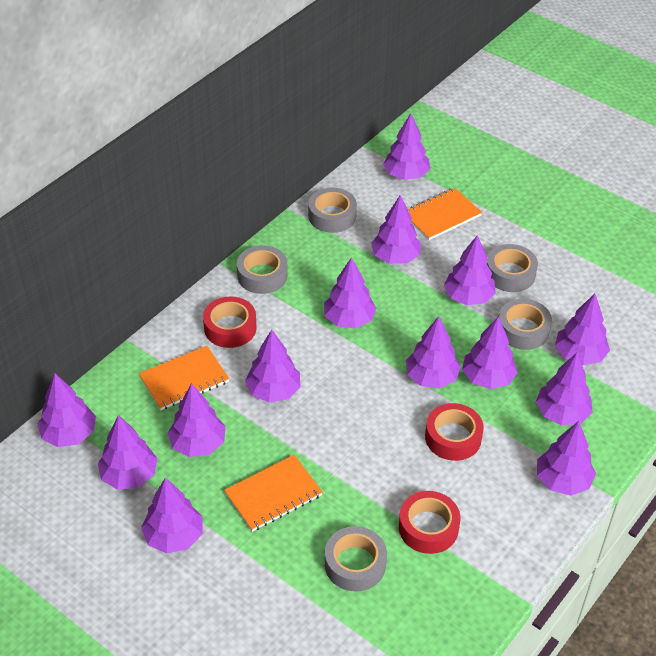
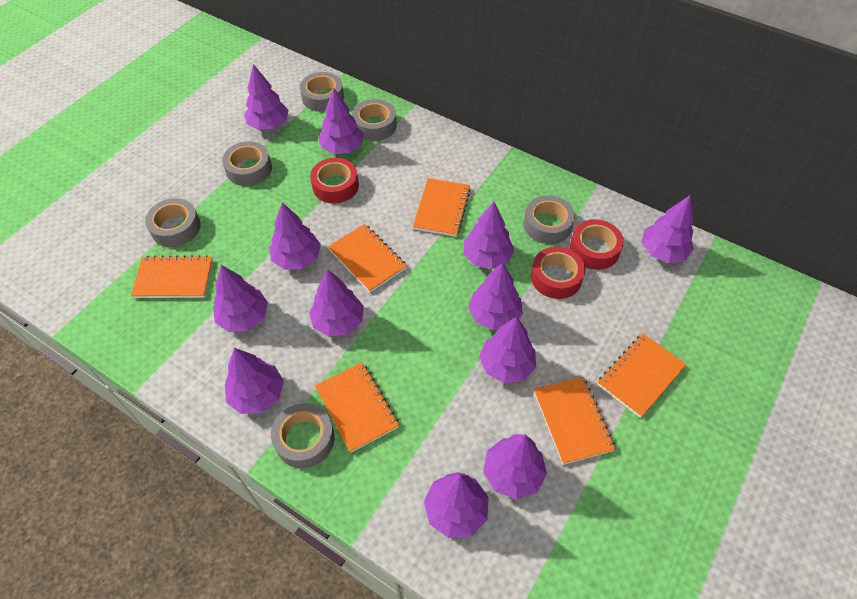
grey tape: [237,245,288,294] [308,188,357,233] [325,526,387,591] [487,244,538,292] [499,299,552,350] = 5 -> [145,198,201,247] [222,141,272,186] [271,403,334,468] [300,72,344,112] [352,99,397,141] [524,196,575,244] = 6
orange notebook: [139,346,229,410] [224,455,323,532] [408,188,482,240] = 3 -> [131,255,213,298] [315,362,399,453] [328,224,407,292] [413,178,471,237] [534,377,616,465] [597,334,687,418] = 6
purple tree: [38,374,96,447] [98,415,158,489] [141,478,202,553] [168,383,226,457] [245,330,301,402] [324,257,377,328] [371,195,421,264] [383,113,430,180] [406,316,461,388] [444,235,496,305] [462,317,518,389] [536,353,593,425] [537,421,596,496] [555,294,610,365] = 14 -> [213,265,268,332] [225,348,284,414] [244,64,289,130] [269,202,321,270] [309,269,364,337] [318,88,364,154] [424,472,489,538] [463,202,514,269] [468,262,523,330] [479,316,536,383] [483,434,547,499] [641,195,694,263] = 12

